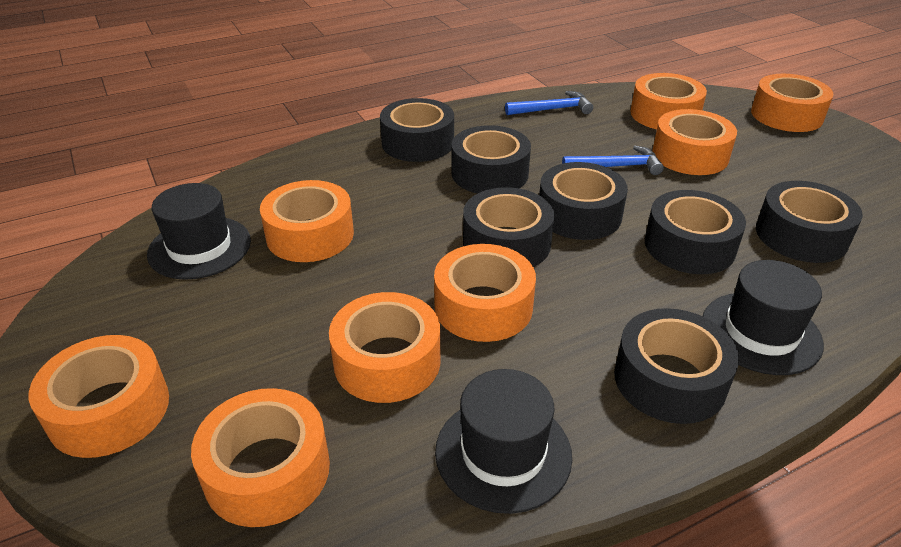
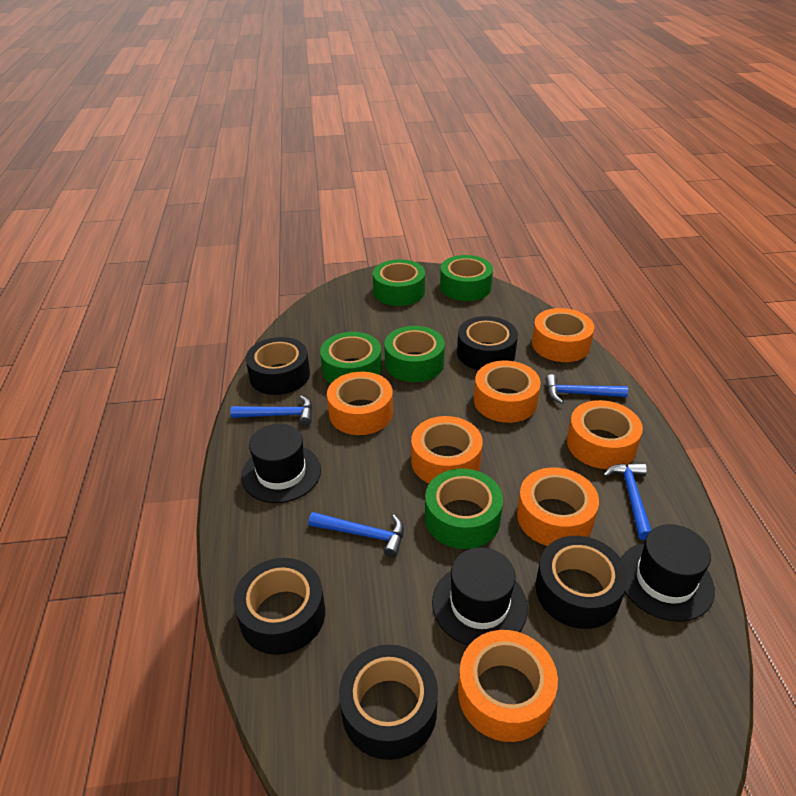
black tape: [380,98,454,162] [451,125,531,194] [463,187,555,267] [539,162,628,240] [614,308,739,424] [645,190,746,274] [756,181,863,263] = 7 -> [233,558,325,655] [246,337,310,395] [339,645,438,760] [457,316,518,370] [536,536,628,629] = 5
blue hammer: [505,91,593,115] [562,146,664,175] = 2 -> [230,396,312,426] [309,512,404,558] [545,374,628,404] [603,463,651,540] = 4
green tape: none = 0 -> [320,332,382,384] [373,259,425,306] [384,326,445,382] [425,468,503,549] [440,255,493,301] = 5
orange tape: [29,335,169,458] [191,388,330,527] [260,180,354,262] [329,292,440,403] [434,244,536,342] [630,73,707,129] [652,109,737,175] [751,74,833,132] = 8 -> [327,372,393,435] [411,416,483,483] [458,630,558,742] [474,361,541,423] [517,467,599,546] [532,308,594,362] [567,400,643,469] = 7

